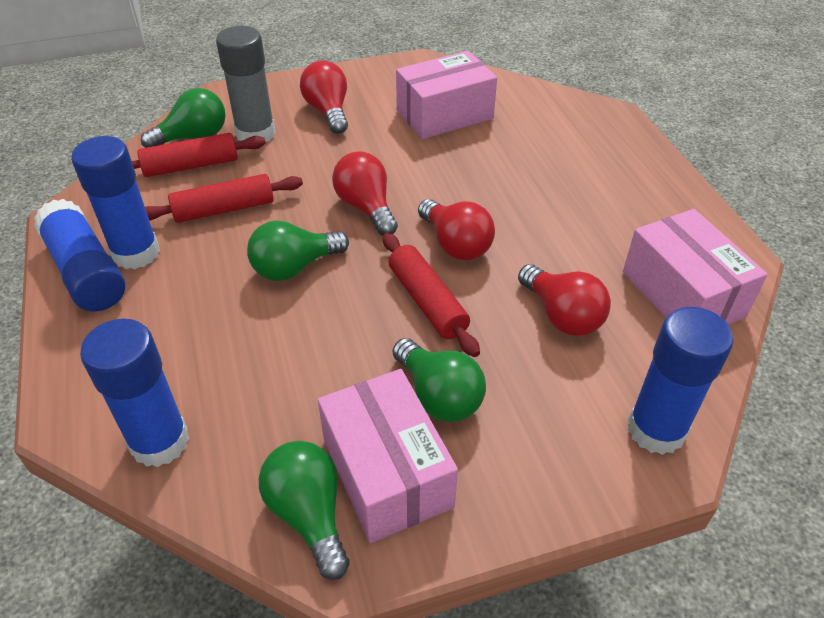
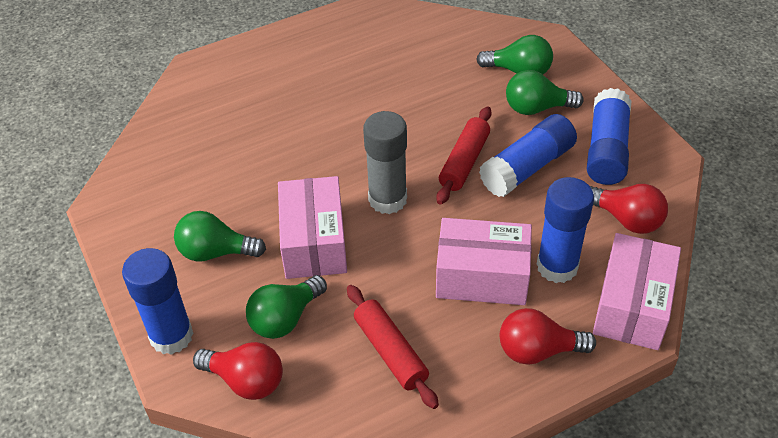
red light bulb: [300,60,348,134] [332,151,398,236] [418,199,495,260] [518,264,611,336] = 4 -> [193,342,283,400] [500,308,596,365] [590,184,668,234] = 3
red rolling pin: [132,133,266,177] [145,174,303,223] [383,233,480,357] = 3 -> [347,285,439,409] [436,106,492,205] = 2

